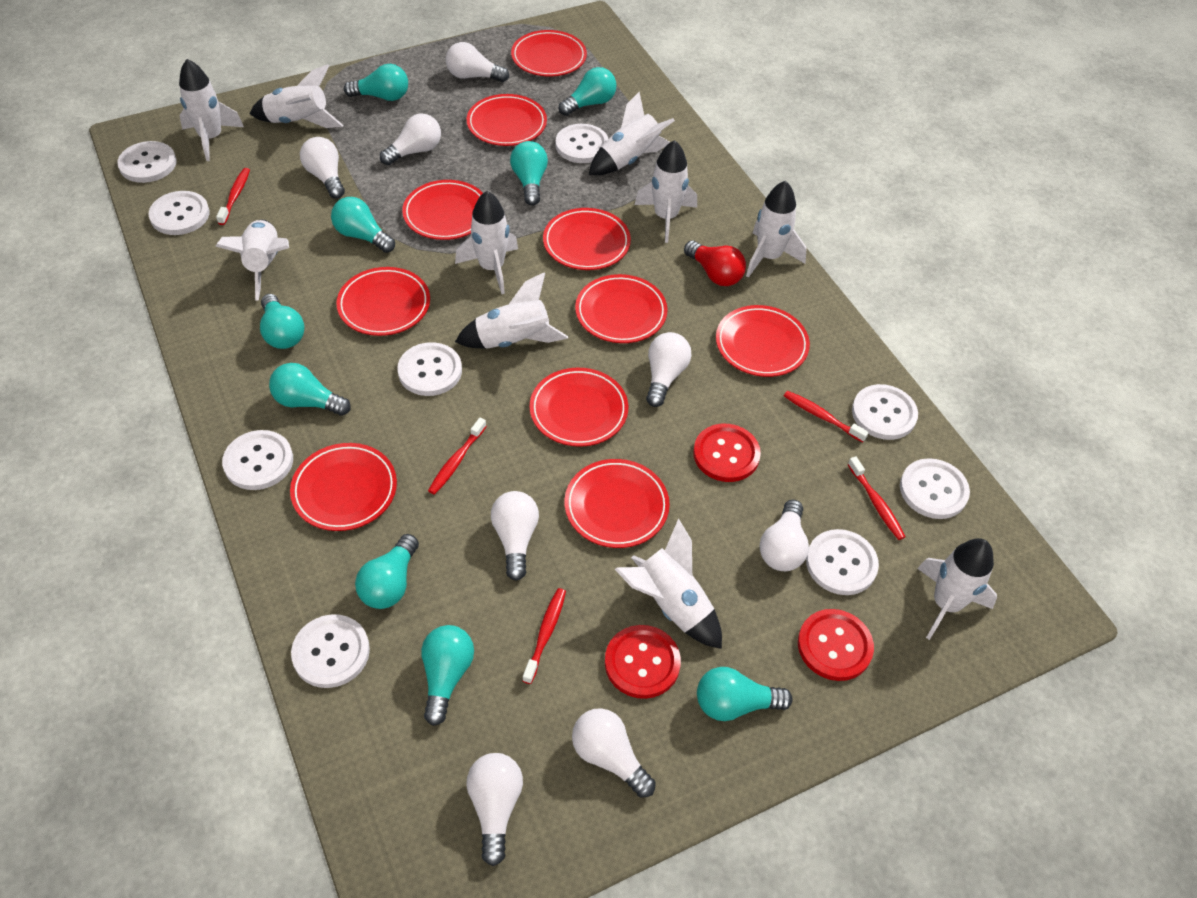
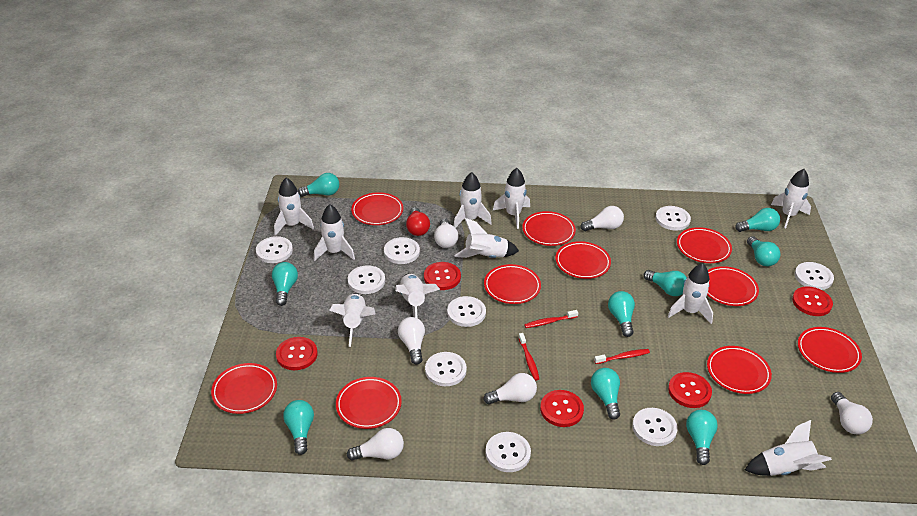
red button: [605,625,681,699] [693,424,761,482] [798,609,874,681] = 3 -> [276,337,318,370] [424,262,461,290] [540,390,584,427] [668,372,712,408] [792,287,833,316] = 5
red toothbrush: [216,168,250,225] [428,418,487,495] [523,588,566,684] [784,391,869,443] [847,456,905,540] = 5 -> [518,333,539,380] [524,310,578,328] [594,349,650,364] = 3
white light bulb: [300,137,345,199] [380,114,441,165] [446,42,509,82] [466,753,523,866] [491,491,539,581] [572,708,656,798] [646,332,692,407] [759,500,809,571] = 8 -> [347,428,404,461] [398,317,425,365] [434,218,458,248] [484,373,537,404] [581,206,624,231] [831,392,873,435] = 6

